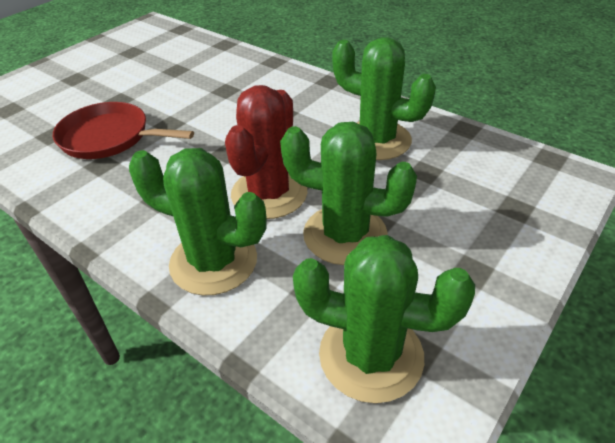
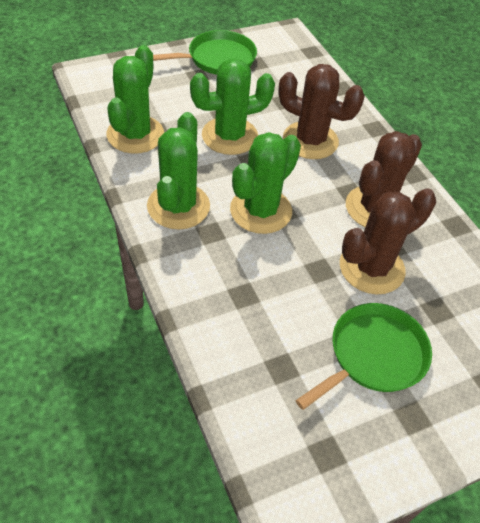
brown cactus: none = 0 -> [278,64,365,159] [340,188,436,294] [346,131,422,227] = 3
green pan: none = 0 -> [153,30,257,75] [296,303,432,410] = 2
red cactus: [225,85,308,219] = 1 -> none = 0
red pan: [53,102,194,159] = 1 -> none = 0

